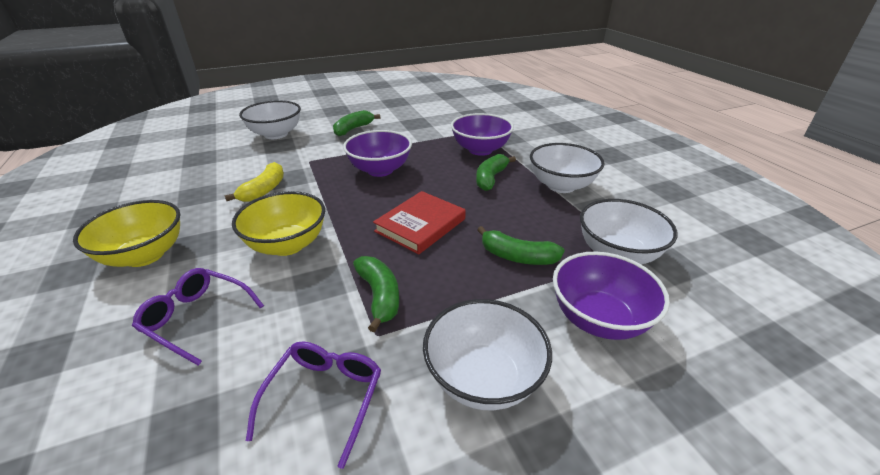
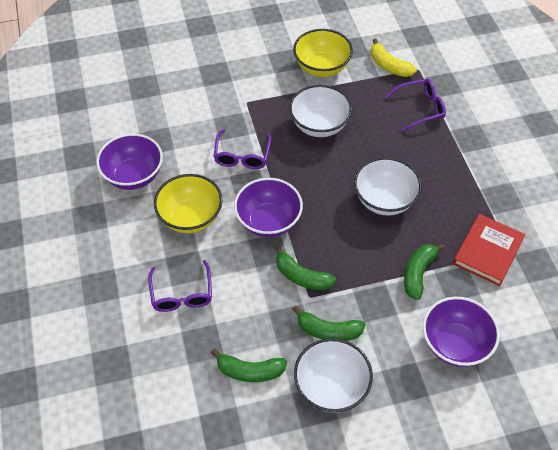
purple glasses: [132,268,264,366] [246,341,381,469] = 2 -> [148,260,212,312] [213,129,271,169] [385,79,446,131] = 3
white bowl: [239,100,301,139] [423,299,552,410] [530,143,605,193] [580,199,678,264] = 4 -> [289,85,352,137] [294,338,373,413] [354,157,422,216] = 3

